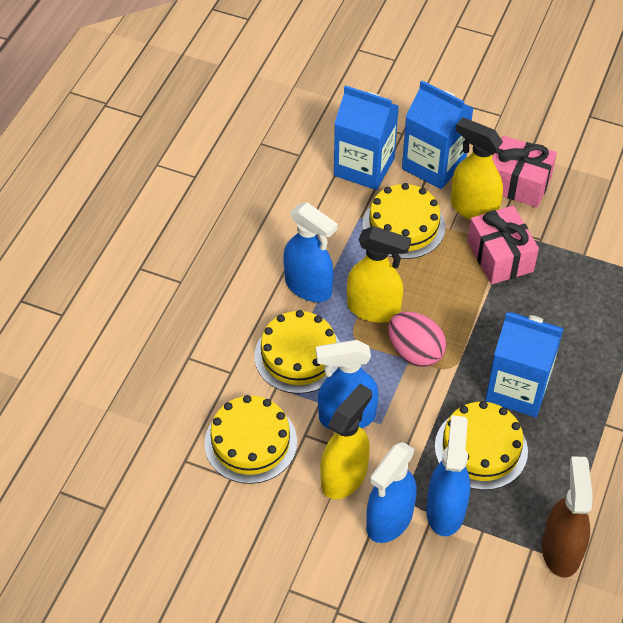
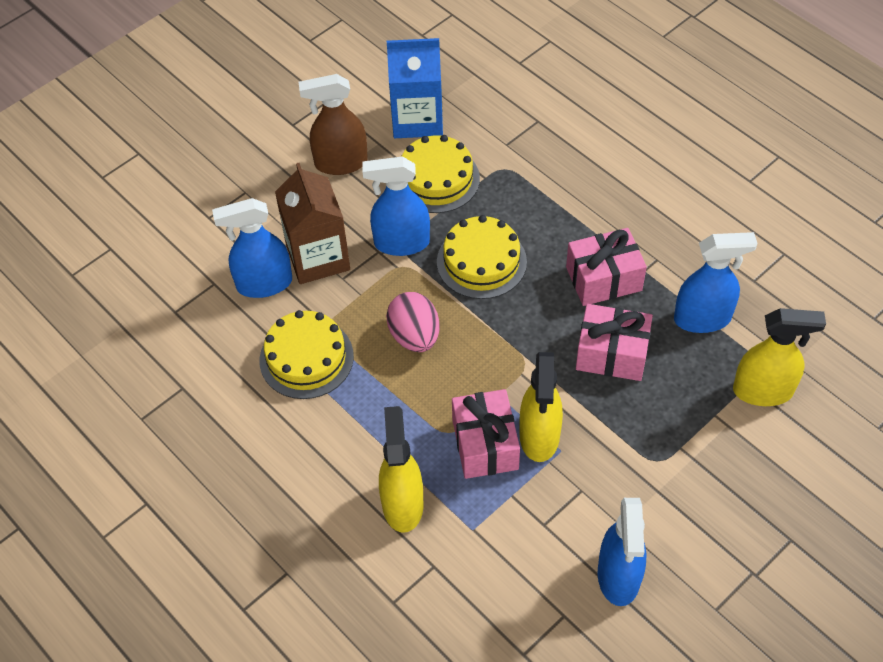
blue carton: [334,85,399,190] [402,80,474,189] [485,312,564,417] = 3 -> [387,38,443,138] = 1
brown carton: none = 0 -> [275,163,350,284] = 1
pink gift: [467,206,539,284] [492,136,557,207] = 2 -> [452,389,520,479] [566,228,647,306] [576,304,653,381] = 3
yellow cake: [204,395,297,484] [254,310,340,394] [363,183,445,259] [435,401,528,490] = 4 -> [260,310,354,399] [401,135,480,213] [437,215,527,299] = 3

